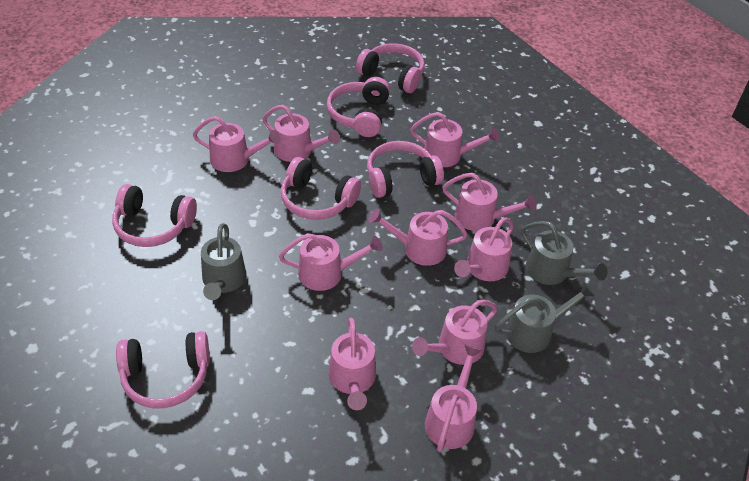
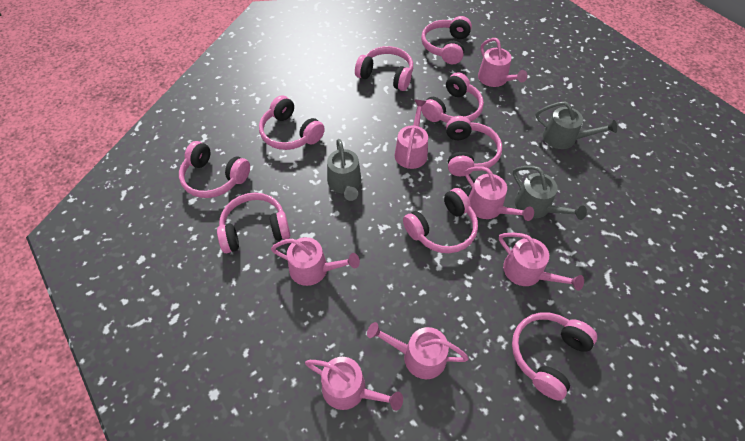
pink headphones: [112,184,197,247] [116,331,210,408] [281,157,361,220] [327,77,390,137] [356,43,425,93] [367,141,444,198] = 6 -> [179,141,250,198] [217,193,290,253] [259,95,325,150] [355,46,413,91] [403,188,478,253] [421,16,472,64] [421,72,484,123] [446,116,502,176] [512,312,597,401] = 9
pink watering can: [193,116,280,172] [262,105,340,162] [279,233,383,291] [328,318,376,410] [368,209,468,266] [410,112,500,167] [412,300,498,365] [425,345,482,452] [442,173,537,231] [454,217,514,281] = 10 -> [271,237,360,286] [305,357,403,411] [367,322,469,379] [395,100,428,169] [465,166,534,221] [478,38,527,87] [499,233,584,291] = 7

